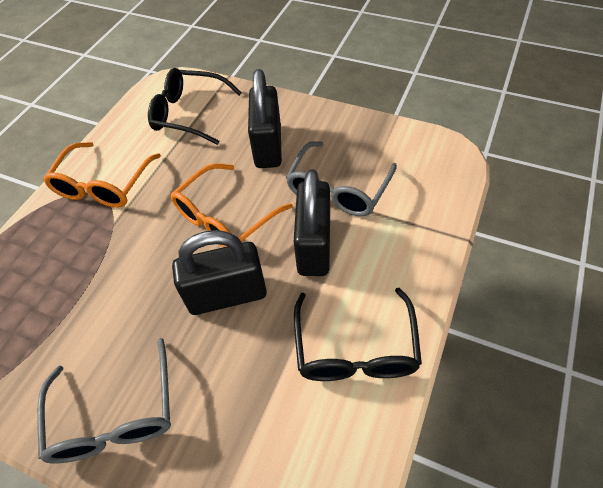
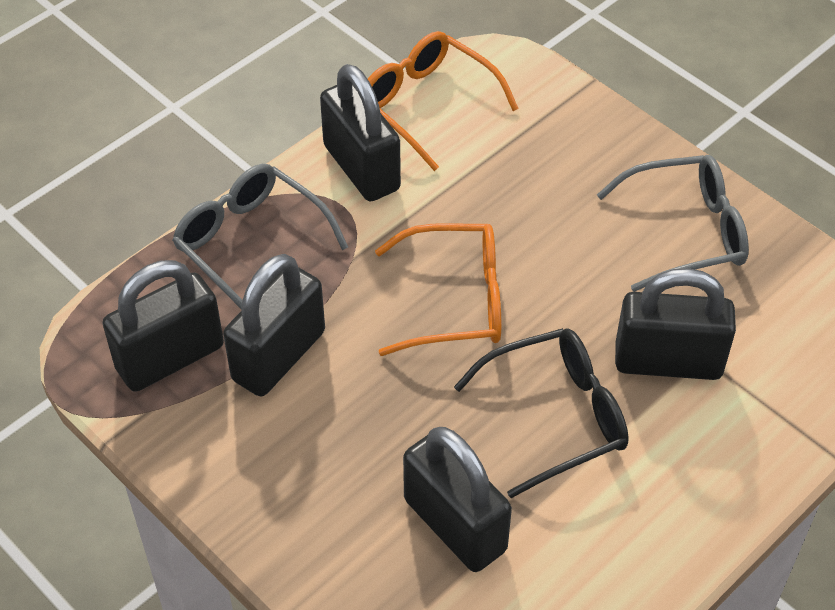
black glasses: [148,68,242,145] [294,288,422,381] = 2 -> [454,328,629,498] = 1
black padlock: [172,230,267,315] [248,69,282,168] [294,169,330,276] = 3 -> [102,260,224,392] [223,254,325,396] [320,64,401,201] [403,427,512,572] [615,268,736,380] = 5

